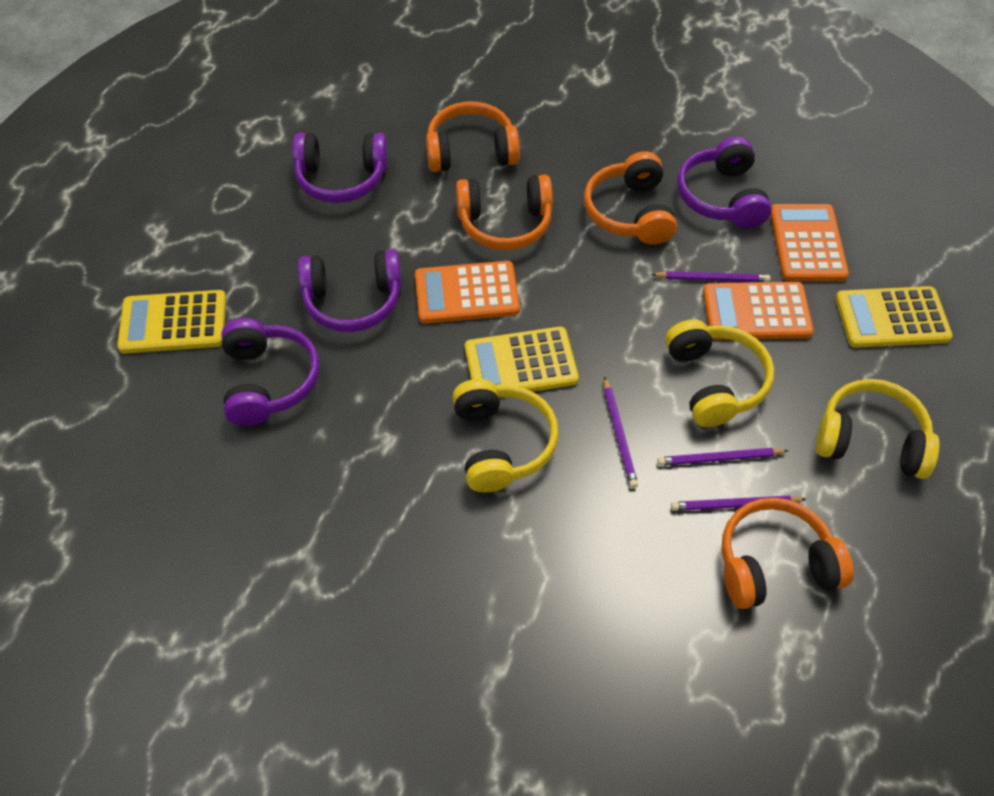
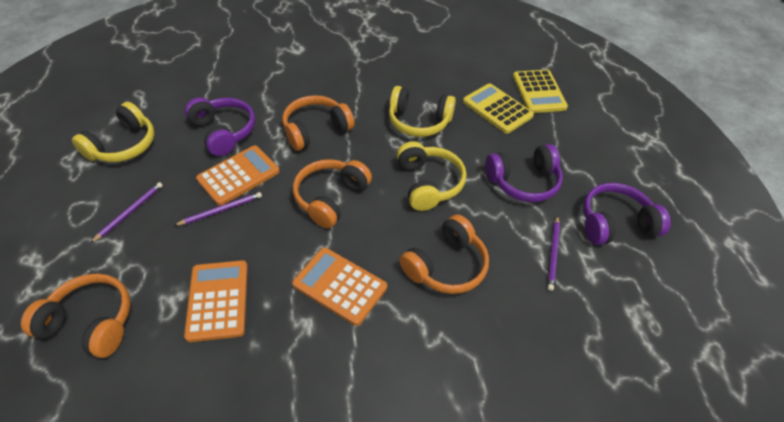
purple headphones: [221,318,320,426] [292,133,388,203] [298,249,401,332] [677,137,772,228] = 4 -> [185,98,255,156] [485,144,563,202] [583,183,671,245] = 3
purple pencil: [604,377,638,488] [651,271,770,282] [657,448,789,466] [671,495,806,511] = 4 -> [90,182,163,244] [174,192,262,226] [548,215,560,291] = 3
yellow calculator: [117,290,226,354] [465,326,579,392] [835,286,953,348] = 3 -> [463,83,534,134] [513,69,568,113] = 2

